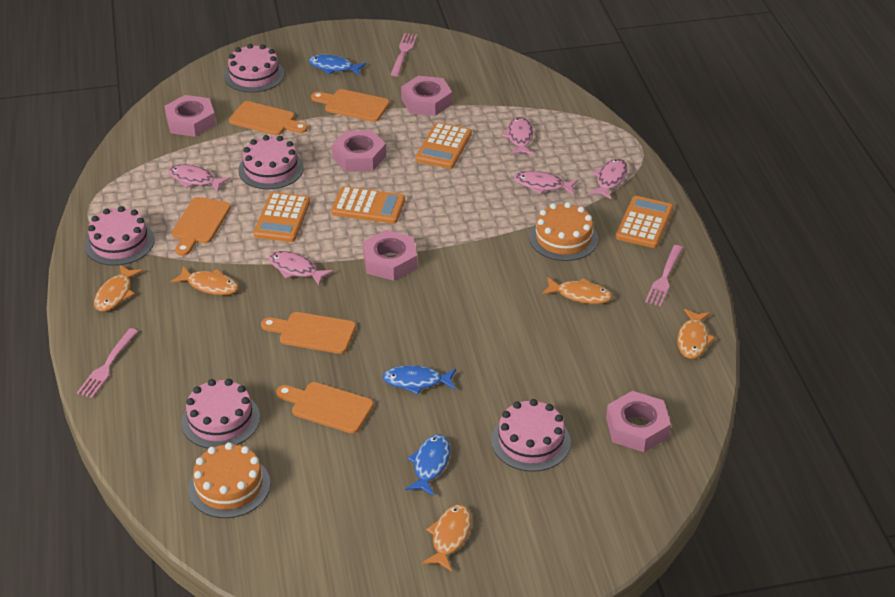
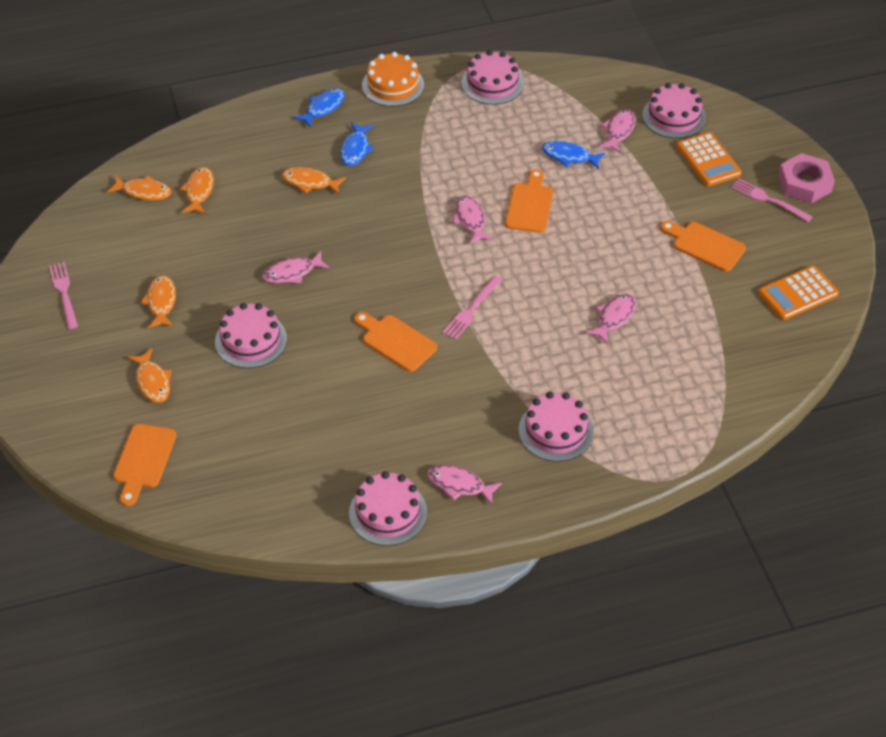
orange cake: [188,442,270,518] [529,202,598,261] = 2 -> [362,52,424,107] = 1
orange calculator: [253,192,310,242] [331,186,405,224] [415,122,472,169] [616,196,673,248] = 4 -> [676,132,742,187] [758,266,839,320] = 2
orange cutting board: [172,197,231,256] [229,101,308,135] [261,312,356,354] [276,382,374,434] [311,89,390,122] = 5 -> [113,424,177,506] [354,312,437,372] [505,169,553,233] [660,221,746,272] = 4
pink nut: [165,95,216,137] [331,130,386,172] [363,230,417,281] [401,76,452,116] [606,391,671,452] = 5 -> [778,153,835,203] = 1

